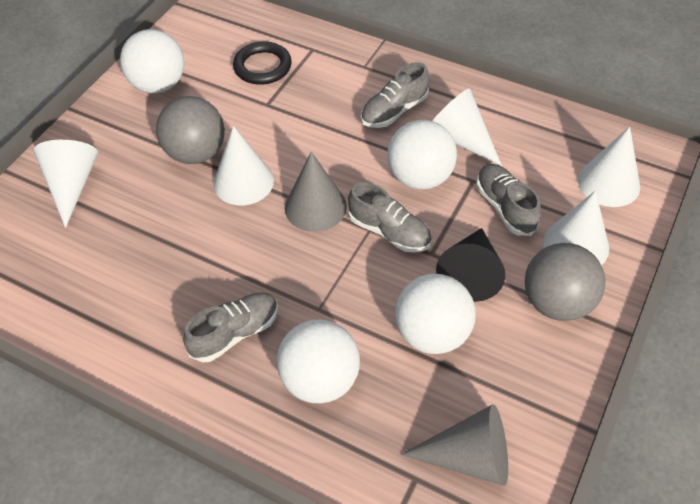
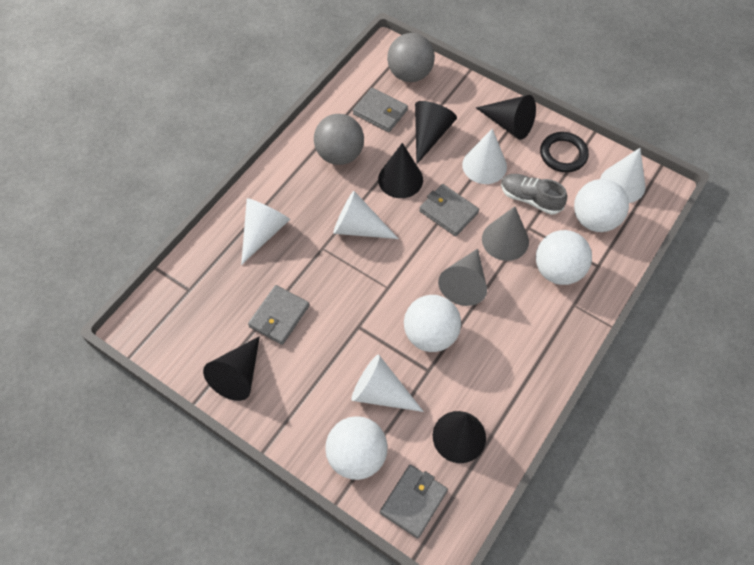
black cone: [436,228,505,302] = 1 -> [203,336,260,401] [378,143,423,198] [415,101,457,164] [433,411,486,463] [476,95,536,140] = 5
grey shoe: [183,292,278,362] [348,183,432,252] [361,62,429,128] [476,164,541,236] = 4 -> [501,174,567,215] = 1
grey wallet: none = 0 -> [248,285,310,345] [353,88,408,132] [380,465,448,539] [419,184,479,237] = 4

